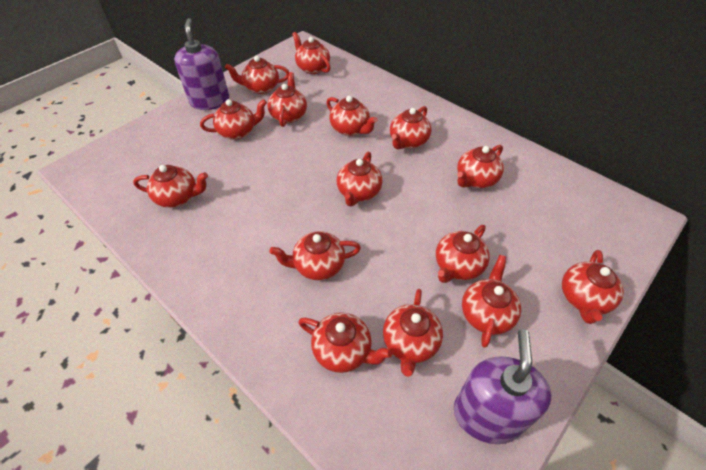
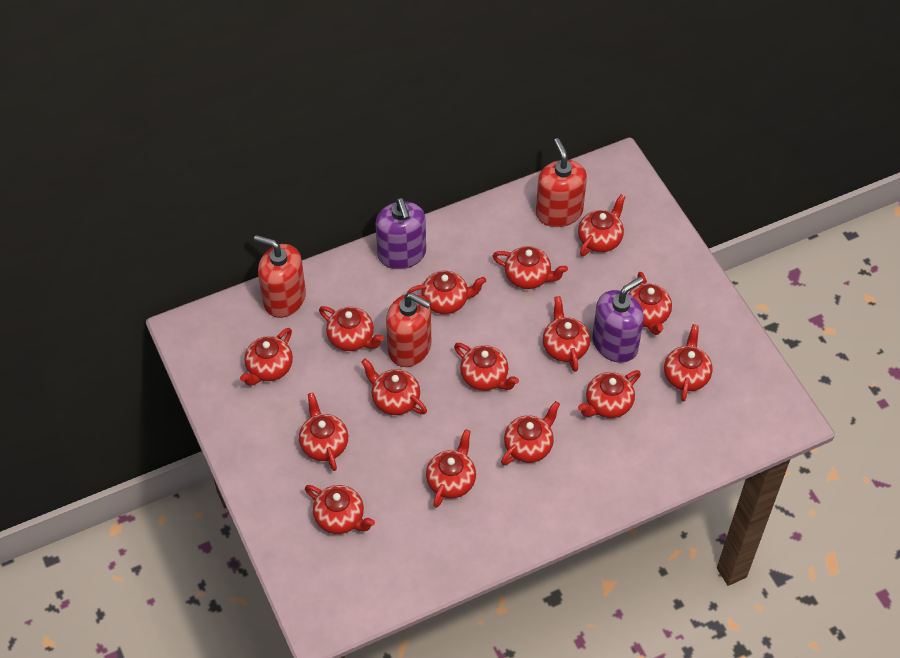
red soap dispenser: none = 0 -> [254,235,306,318] [386,293,431,367] [536,138,587,227] = 3

